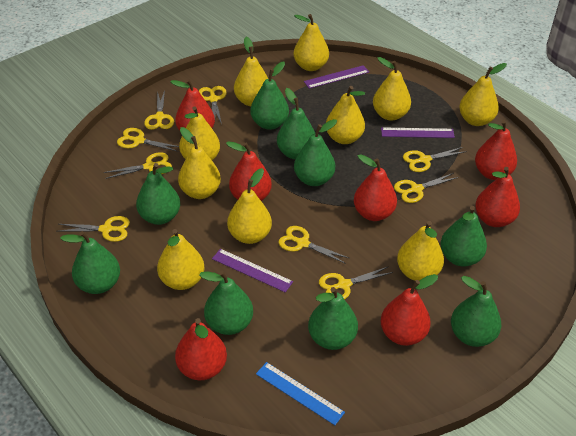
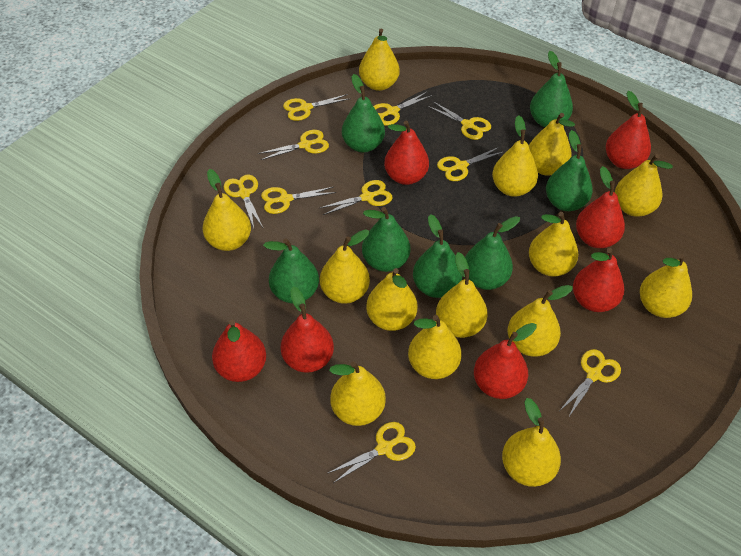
blue ruler: [256,362,345,425] = 1 -> none = 0
green pear: [60,231,120,294] [136,163,180,225] [199,271,253,335] [250,62,289,130] [277,88,315,159] [294,119,337,186] [308,287,358,350] [441,206,487,266] [451,276,501,347] = 9 -> [263,238,319,303] [342,74,385,152] [362,207,410,272] [413,214,462,298] [465,216,520,290] [530,51,573,127] [546,130,593,211] = 7
purple ruler: [212,249,293,293] [304,65,369,89] [381,127,455,138] = 3 -> none = 0
yellow pear: [157,229,205,290] [178,127,221,199] [179,106,220,161] [227,168,272,244] [234,37,268,106] [293,14,329,71] [326,86,365,144] [373,57,411,121] [397,221,444,281] [459,63,507,126] = 10 -> [203,169,251,251] [320,229,370,304] [329,361,386,426] [359,29,400,91] [366,268,418,331] [408,315,462,379] [436,252,488,338] [492,115,538,197] [502,398,561,487] [508,285,573,357] [529,113,575,176] [529,212,578,277] [615,154,673,217] [640,254,692,318] = 14
yellow scissors: [59,216,130,242] [104,152,172,179] [117,128,179,152] [144,90,174,130] [199,86,227,124] [278,226,349,264] [319,266,393,299] [394,173,458,203] [403,147,467,172] = 9 -> [224,175,263,228] [258,130,329,160] [261,187,336,214] [283,94,351,121] [320,180,392,215] [328,422,416,483] [373,92,432,126] [428,101,491,140] [437,147,505,181] [560,349,621,418] = 10

